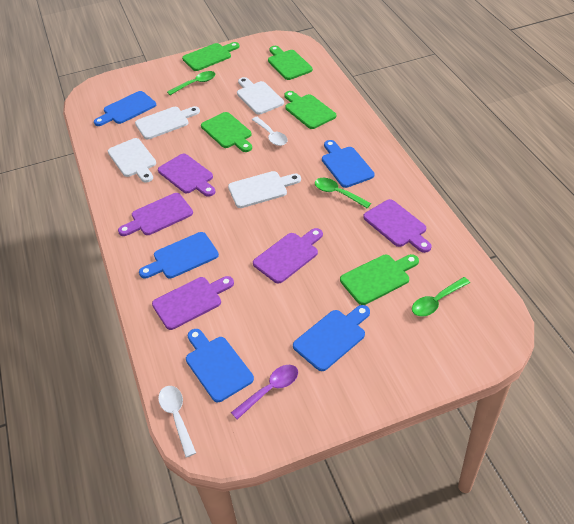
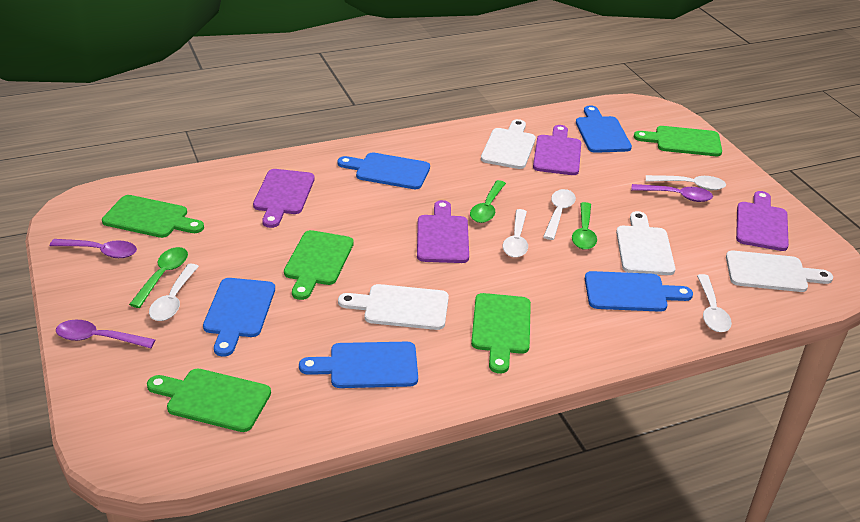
purple cutting board: [118,193,193,236] [152,276,234,330] [158,154,215,197] [253,228,323,284] [363,199,432,253] = 5 -> [253,169,315,228] [417,200,469,263] [533,125,581,175] [736,191,789,251] = 4
purple spoon: [231,365,298,419] = 1 -> [50,239,137,258] [56,320,155,348] [631,184,713,202] = 3
white spoon: [158,386,196,457] [252,117,288,146] = 2 -> [149,264,199,321] [503,209,528,258] [543,189,576,240] [646,175,726,190] [697,274,732,332] = 5

